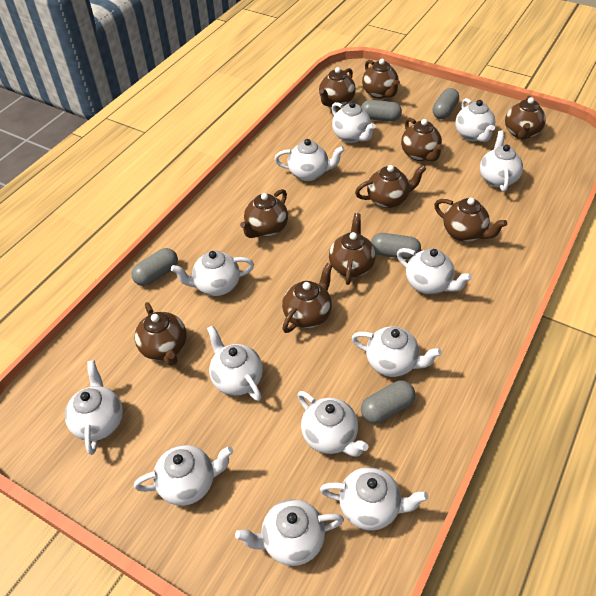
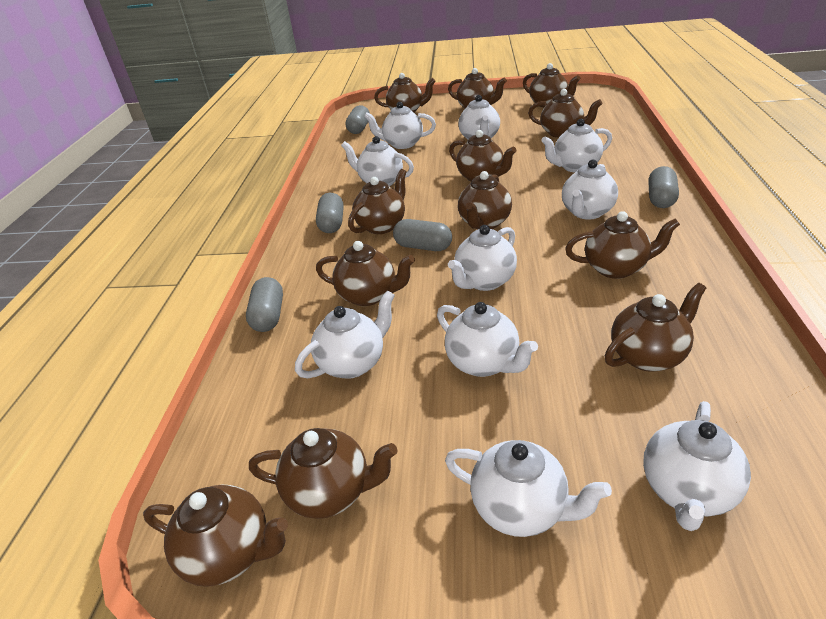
brown teapot: [135,302,187,366] [240,189,288,238] [282,263,333,333] [319,67,356,108] [329,213,376,285] [355,165,426,208] [362,59,400,99] [401,117,444,161] [434,198,507,242] [505,96,546,140] = 10 -> [143,485,288,587] [249,428,398,519] [316,241,415,306] [348,169,406,234] [374,73,436,113] [448,68,507,108] [449,130,516,182] [458,171,512,230] [523,63,580,108] [528,89,603,138] [565,211,680,279] [605,283,706,372] = 12
white teapot: [65,360,123,455] [134,445,233,506] [171,250,254,296] [207,325,263,401] [235,499,344,566] [274,139,345,181] [297,391,369,457] [320,467,428,531] [332,101,376,143] [352,327,442,377] [397,248,472,294] [455,98,495,142] [480,131,523,192] = 13 -> [295,290,395,379] [341,136,414,186] [364,102,436,149] [437,302,538,377] [445,440,612,537] [448,225,517,291] [458,95,500,139] [541,119,612,173] [562,160,618,219] [643,401,751,531] = 10

